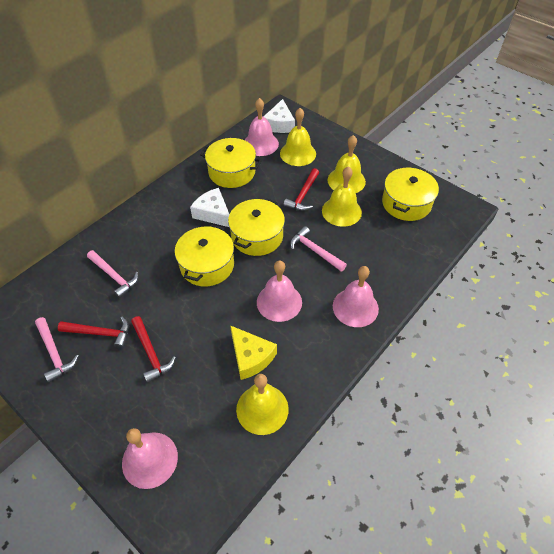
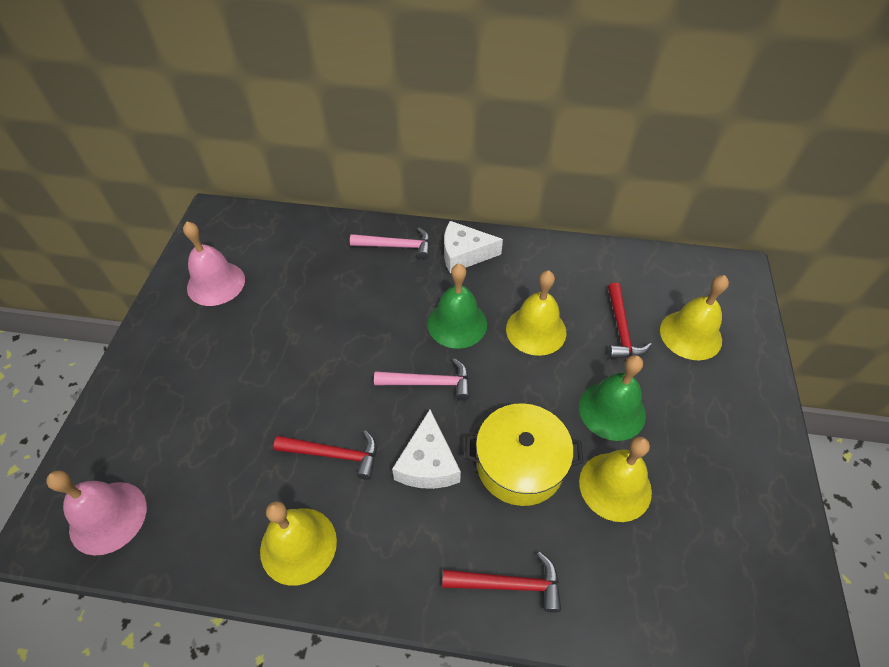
green bell: none = 0 -> [427,264,487,349] [579,355,646,441] = 2
pink bell: [122,428,178,489] [245,98,279,156] [257,260,302,322] [333,266,379,327] = 4 -> [46,471,147,556] [183,222,245,306] = 2
pink hammer: [35,317,78,383] [87,250,139,298] [290,226,347,272] = 3 -> [350,228,430,260] [374,358,470,401] = 2
yellow cheese: [230,325,277,380] = 1 -> none = 0
yellow pot: [175,225,234,286] [200,138,261,188] [228,198,285,256] [382,168,439,221] = 4 -> [465,403,583,506] = 1

